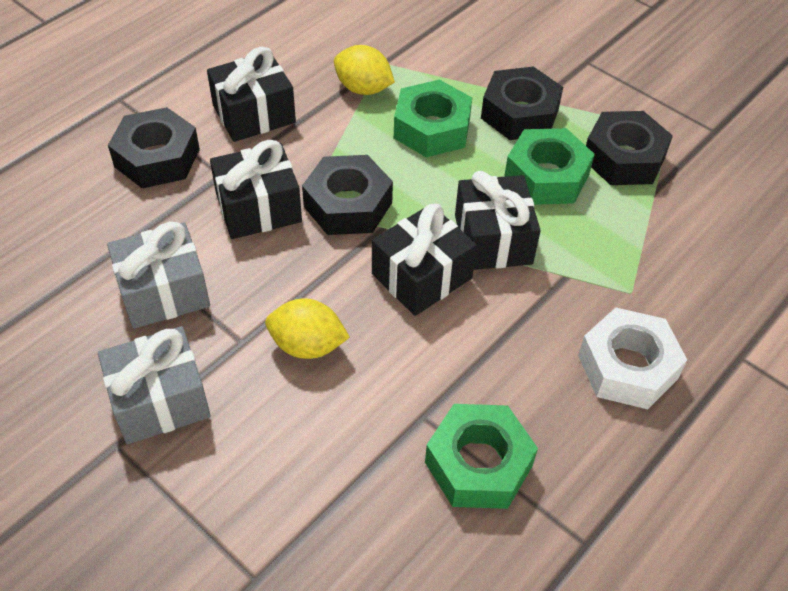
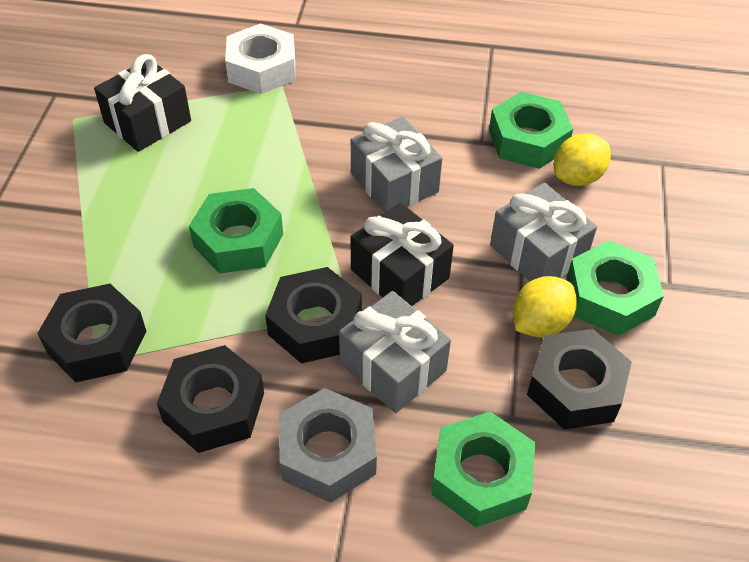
black gift: [207,47,296,142] [210,140,302,239] [372,204,477,316] [455,171,541,270] = 4 -> [94,54,191,152] [350,203,454,306] = 2
green nut: [394,80,472,157] [425,404,538,509] [504,128,595,205] = 3 -> [189,188,283,274] [431,411,535,528] [489,92,573,169] [566,240,664,336] = 4
grey gift: [98,326,211,444] [107,222,210,329] = 2 -> [339,291,451,413] [351,117,442,213] [490,183,597,282] = 3
grey nut: none = 0 -> [279,388,377,503] = 1

